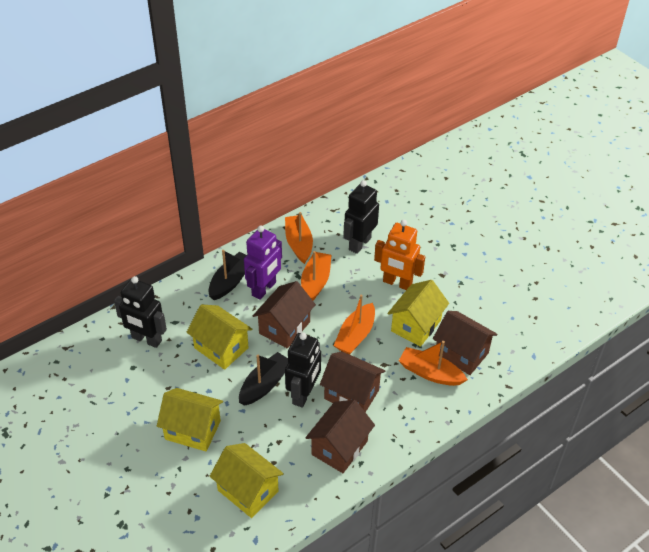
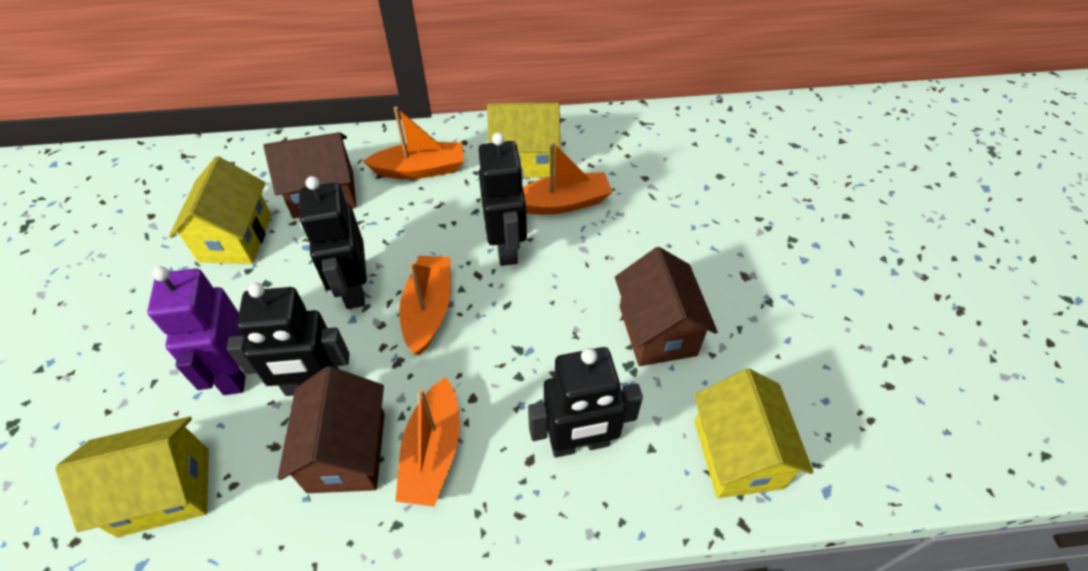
black boat: [208,250,246,300] [239,352,288,406] = 2 -> none = 0
black robot: [114,276,167,348] [285,332,321,408] [343,180,379,254] = 3 -> [227,282,350,396] [299,176,367,309] [478,132,527,266] [528,347,643,458] = 4
brown house: [253,281,316,349] [306,400,375,473] [320,351,385,412] [433,311,497,375] = 4 -> [264,132,356,218] [278,366,385,493] [615,247,718,366] = 3
orange robot: [374,220,425,290] = 1 -> none = 0

